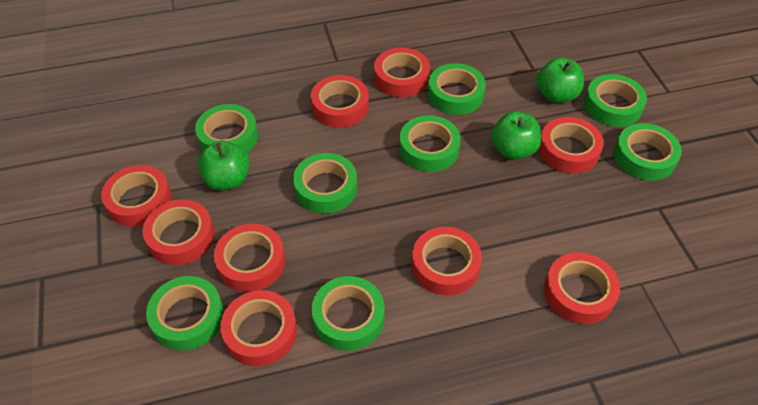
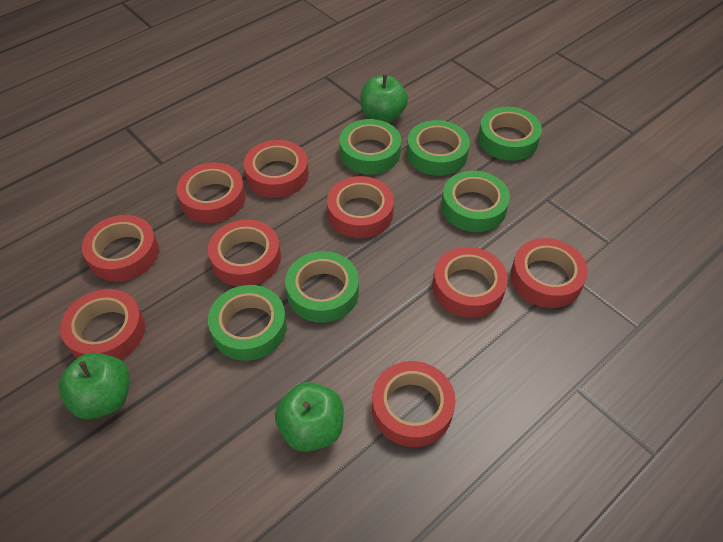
green tape: [146,276,224,351] [195,104,258,153] [293,153,357,214] [312,276,385,351] [399,115,461,172] [428,63,486,115] [584,74,647,127] [614,123,682,181] = 8 -> [208,285,287,361] [285,251,359,323] [339,119,401,174] [407,120,470,176] [441,171,510,232] [478,107,542,161] = 6

